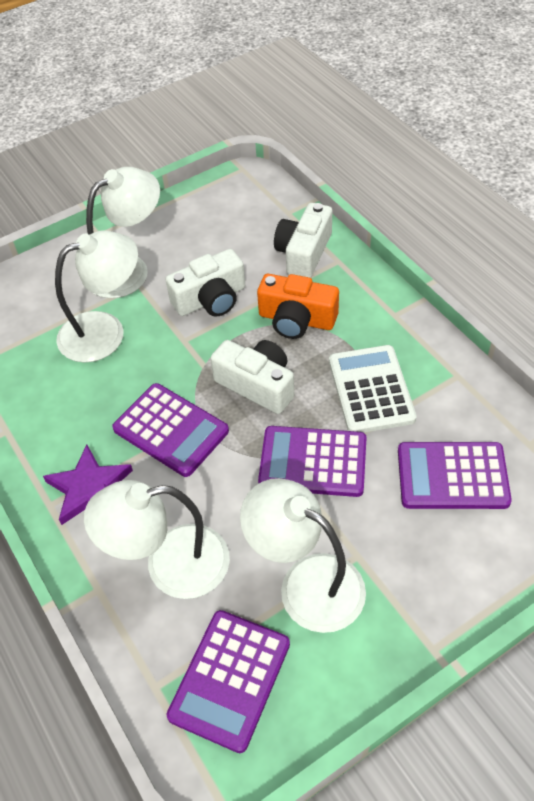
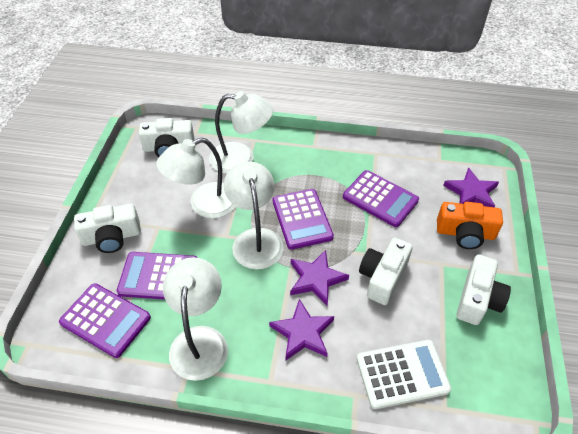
purple star: [43,445,133,525] = 1 -> [269,299,334,360] [290,250,349,305] [443,167,499,207] = 3
white camera: [165,249,245,317] [210,340,294,414] [274,203,332,278] = 3 -> [74,204,141,253] [139,118,194,157] [359,238,413,305] [457,254,511,325] = 4

